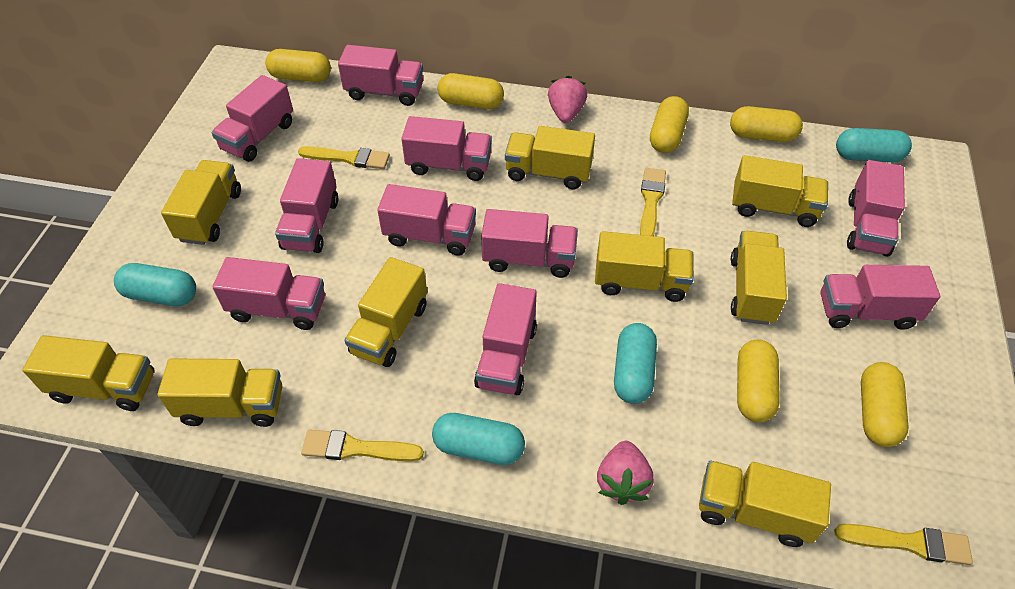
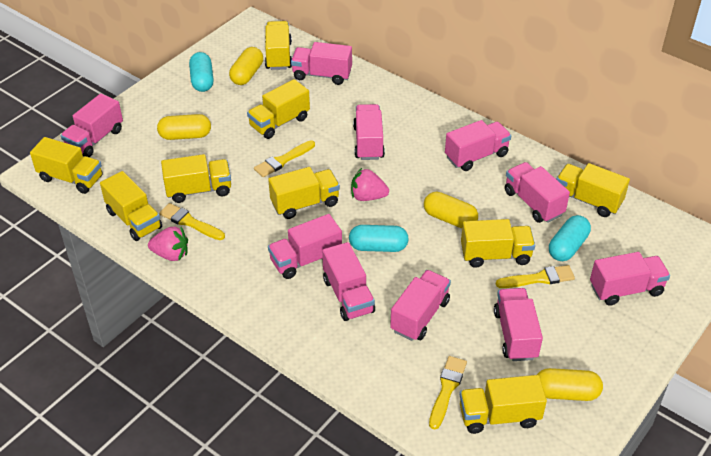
turquoise capsule: [114,263,196,306] [432,413,525,465] [614,323,657,404] [836,128,912,162] = 4 -> [189,52,214,92] [349,225,409,252] [549,215,591,261] = 3
yellow capsule: [265,49,331,82] [437,73,504,109] [650,96,689,153] [730,106,803,142] [737,339,780,422] [861,362,909,447] = 6 -> [157,114,211,140] [229,47,263,85] [424,192,478,228] [537,368,603,401] = 4

